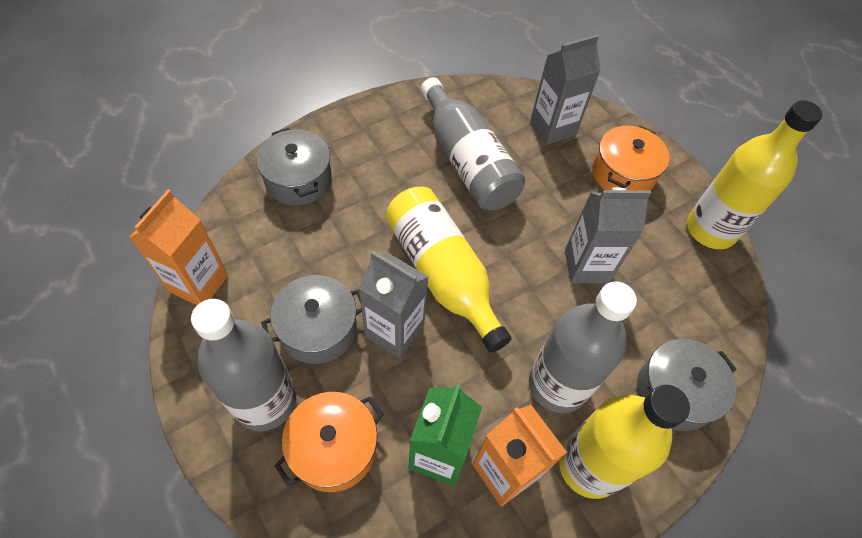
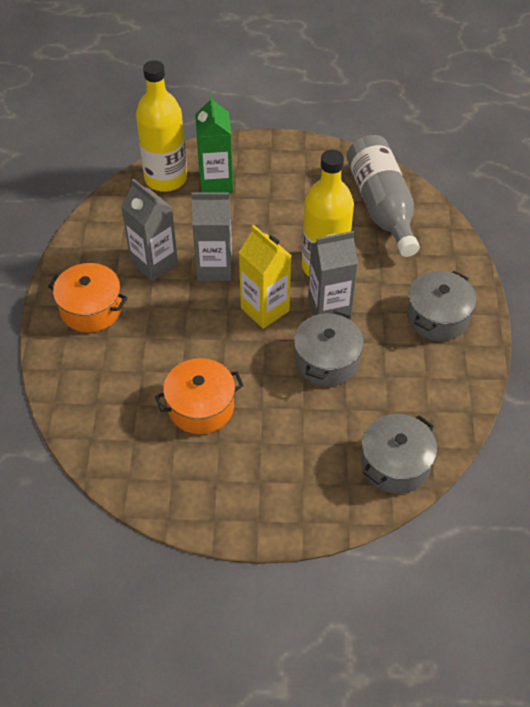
grey bottle: [191,299,296,431] [421,77,525,211] [529,282,637,413] = 3 -> [347,135,420,257] = 1
orange carton: [129,190,228,305] [473,405,567,507] = 2 -> none = 0
yellow bottle: [386,187,512,353] [559,385,690,499] [687,100,822,249] = 3 -> [136,60,187,192] [302,150,354,276] = 2
yellow carton: none = 0 -> [239,225,291,329] = 1

